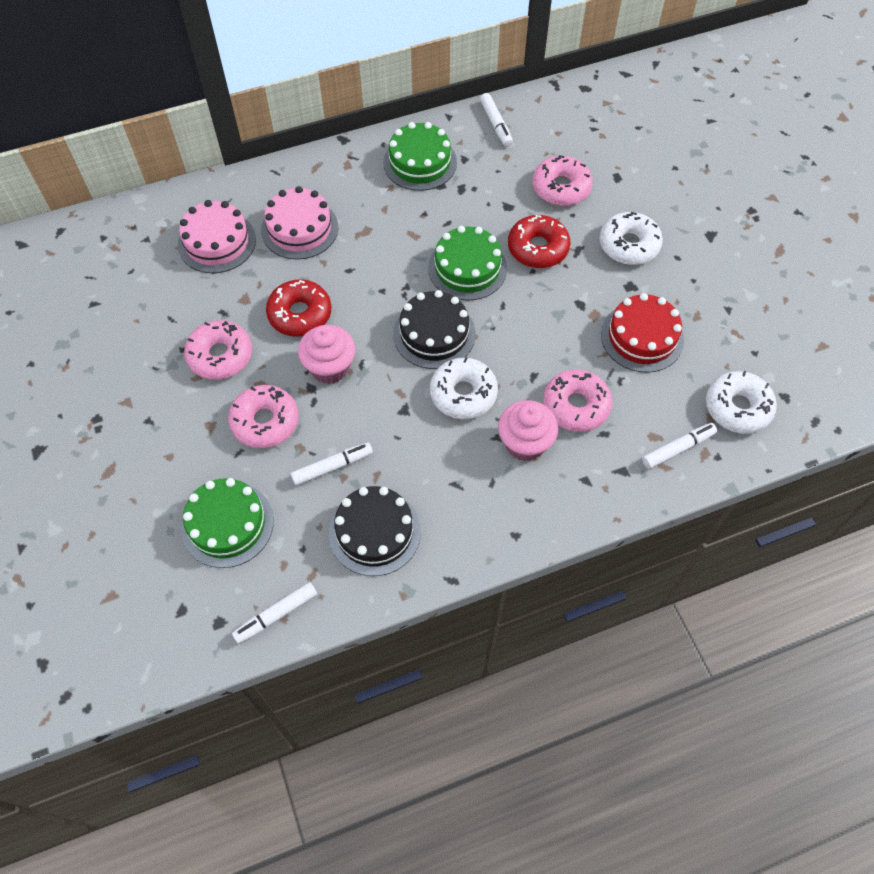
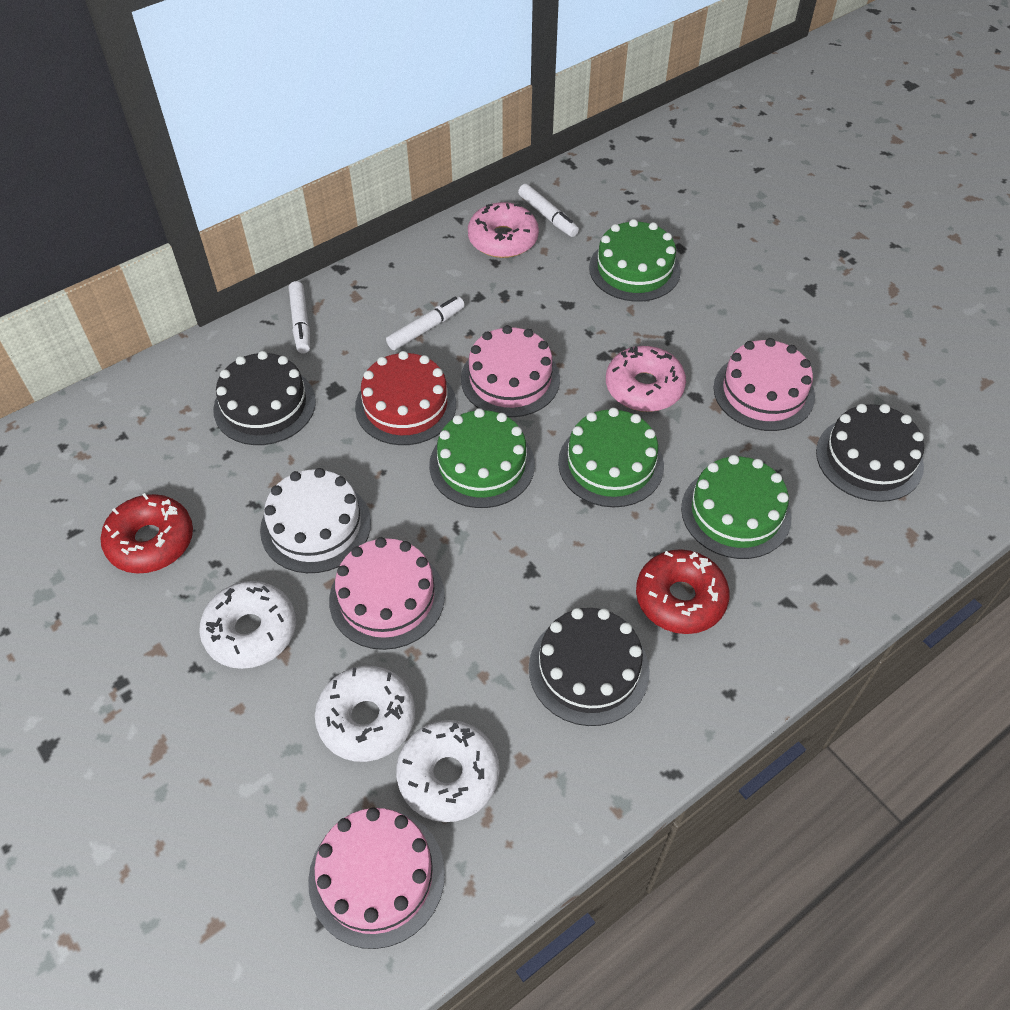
black cake: [329,486,421,576] [393,290,475,369] = 2 -> [213,351,316,445] [529,608,650,726] [816,404,924,502] = 3
green cake: [181,478,274,568] [383,122,457,191] [428,226,507,301] = 3 -> [429,408,535,508] [558,408,664,507] [589,219,681,302] [681,455,792,559] = 4
pink cake: [178,200,256,273] [261,186,338,260] = 2 -> [308,807,445,949] [329,537,445,650] [461,325,560,417] [713,338,815,431] = 4
pink cupcake: [298,325,355,384] [498,400,558,461] = 2 -> none = 0
pink donut: [184,320,252,380] [228,385,299,448] [532,155,593,206] [543,369,612,432] = 4 -> [468,202,539,258] [606,346,686,412] = 2
white cake: none = 0 -> [260,468,371,573] = 1
white marker: [232,582,317,644] [291,442,373,486] [480,93,513,147] [642,423,717,469] = 4 -> [289,281,310,353] [386,296,465,350] [518,184,579,237] = 3

